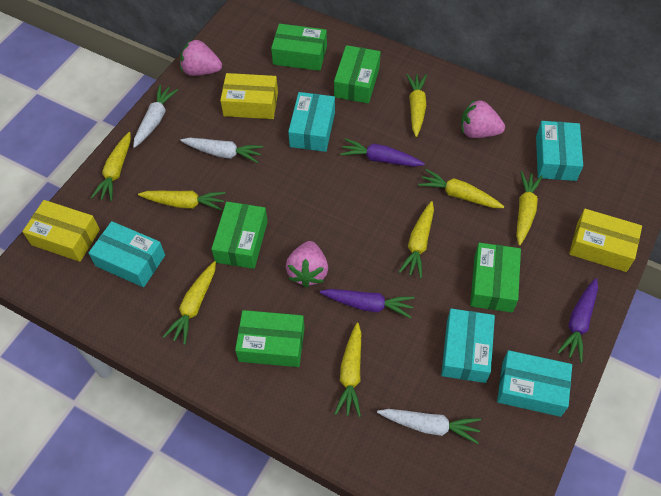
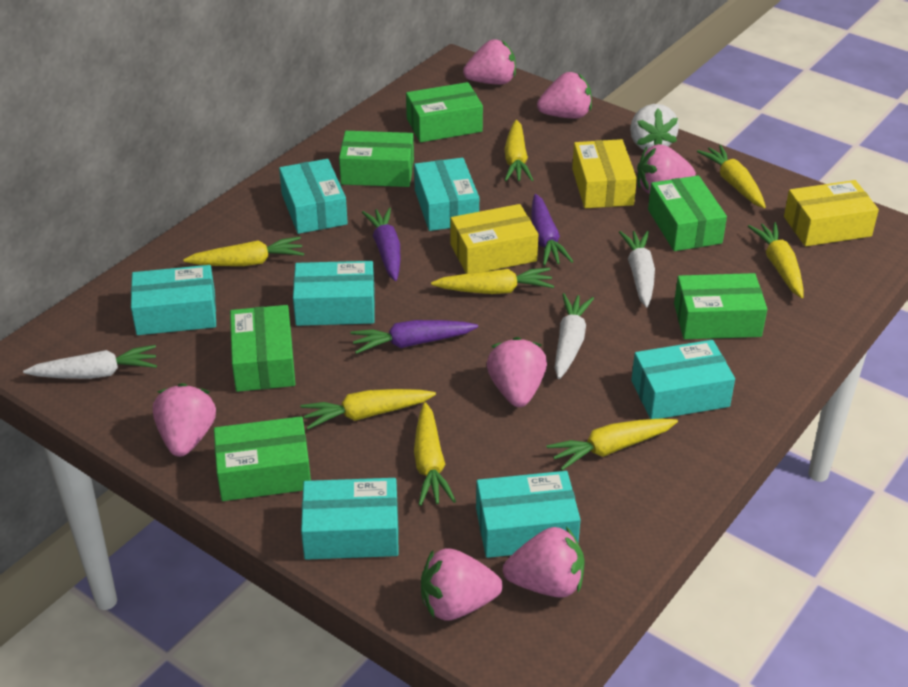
green box: [211,202,268,269] [235,310,305,367] [271,24,327,71] [334,45,381,104] [470,243,521,312] = 5 -> [214,416,311,501] [230,305,295,392] [339,131,414,187] [406,82,483,142] [648,175,727,251] [674,273,767,339] = 6
pink strawberry: [180,39,222,76] [286,241,328,288] [461,100,505,138] = 3 -> [153,383,216,457] [421,548,503,621] [463,39,516,85] [487,337,547,407] [503,526,585,598] [537,72,592,119] [637,144,696,194] = 7
turquoise box: [88,221,165,287] [288,92,335,152] [441,309,495,383] [497,350,572,417] [536,121,583,181] = 5 -> [131,265,216,335] [279,159,348,234] [293,261,375,326] [301,478,399,560] [414,158,479,231] [476,471,581,558] [631,340,735,419] = 7
white strawberry: none = 0 -> [630,104,679,150] = 1

